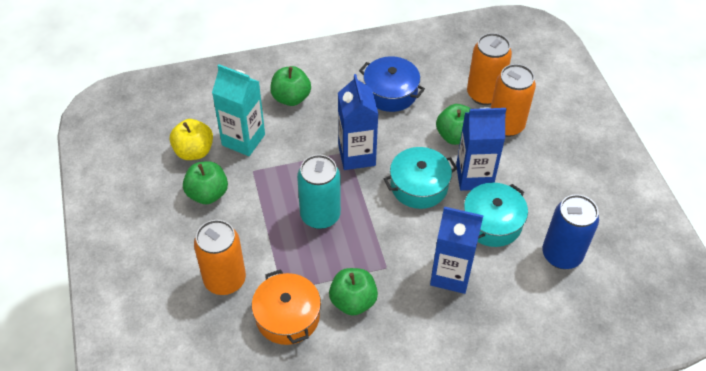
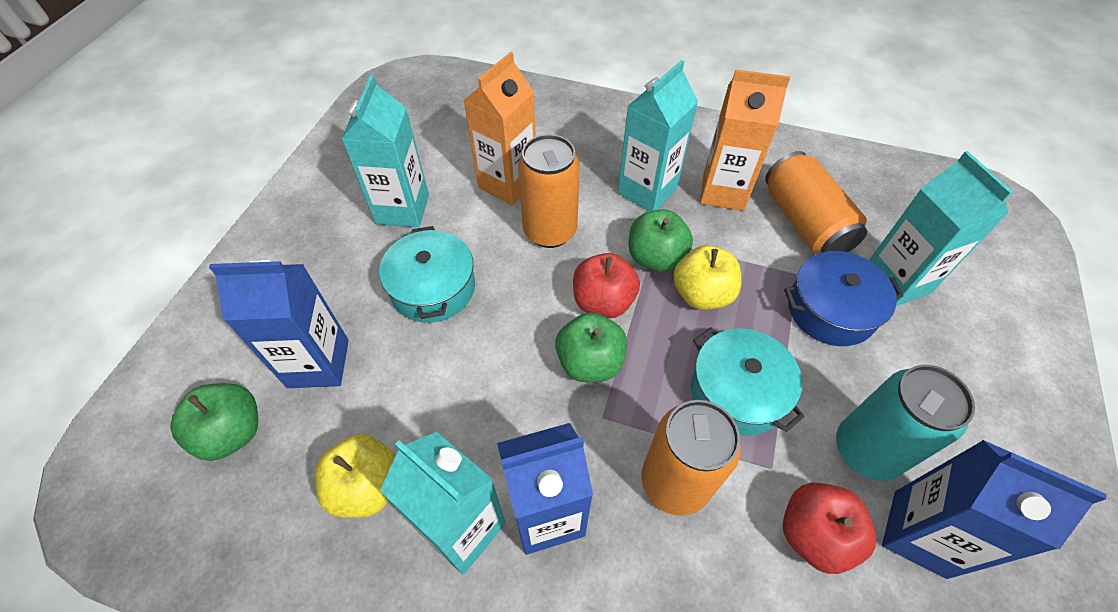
blue can: [542,194,599,269] = 1 -> none = 0
green apple: [183,161,228,204] [270,66,311,106] [329,268,378,316] [436,104,471,145] = 4 -> [170,383,258,461] [555,312,627,382] [629,210,693,272] = 3
orange carton: none = 0 -> [463,52,536,205] [700,69,790,211] = 2
orange pot: [252,269,321,345] = 1 -> none = 0
red apple: none = 0 -> [573,253,640,318] [783,483,876,574] = 2
turquoise carton: [212,64,265,156] = 1 -> [341,75,429,227] [380,432,506,575] [618,60,698,212] [869,151,1013,306] = 4
yellow apple: [170,119,213,160] = 1 -> [315,434,396,518] [673,245,741,310] = 2

